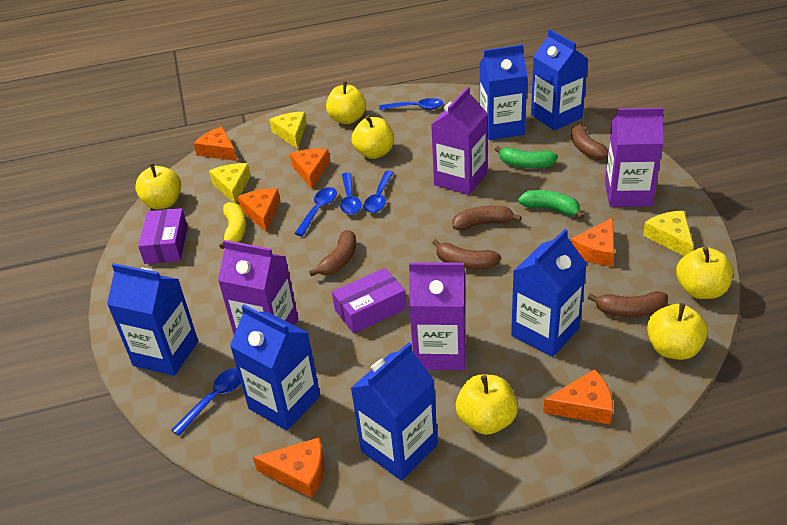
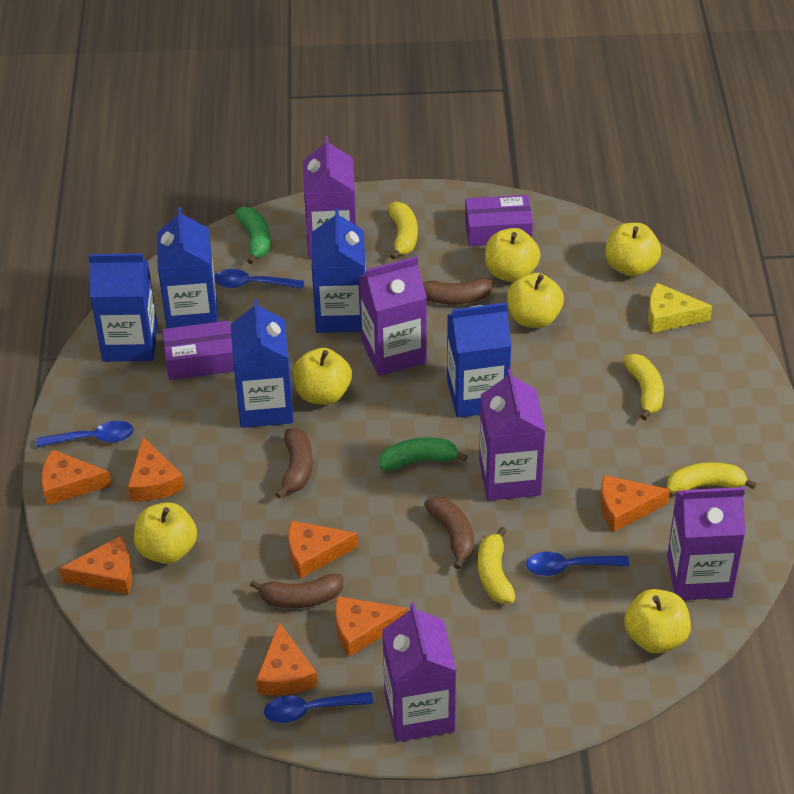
blue carton: [107,263,198,376] [230,304,320,431] [351,342,438,481] [480,45,528,140] [511,229,587,357] [531,30,588,130] = 6 -> [88,253,158,362] [157,207,218,328] [231,299,294,428] [312,208,366,333] [447,302,512,418] = 5
blue spoon: [171,367,241,436] [294,187,337,236] [340,173,362,215] [364,171,394,213] [379,98,443,110] = 5 -> [37,421,134,447] [214,269,304,289] [264,692,373,723] [526,552,629,576] = 4
brown banana: [309,230,356,276] [432,239,501,270] [452,205,521,231] [571,122,608,160] [588,291,668,317] = 5 -> [250,574,344,608] [276,428,313,499] [423,278,493,304] [424,496,474,569] = 4
orange cheese: [194,127,237,161] [238,188,280,233] [253,437,324,498] [290,149,330,189] [543,369,613,425] [571,218,614,267] = 6 -> [41,449,111,505] [59,536,132,595] [128,437,184,501] [256,622,317,695] [288,521,358,579] [335,596,407,657] [600,475,670,532] = 7
purple carton: [218,240,298,334] [409,262,466,370] [431,87,488,195] [605,108,664,207] = 4 -> [303,136,357,259] [359,256,427,376] [382,602,457,742] [479,369,546,501] [667,487,745,600] = 5
yellow banana: [219,202,246,249] = 1 -> [388,202,418,260] [478,527,516,604] [623,354,664,420] [667,462,757,494] = 4
yellow cheese: [209,163,251,203] [269,112,307,149] [643,211,694,256] = 3 -> [648,283,712,333] = 1

